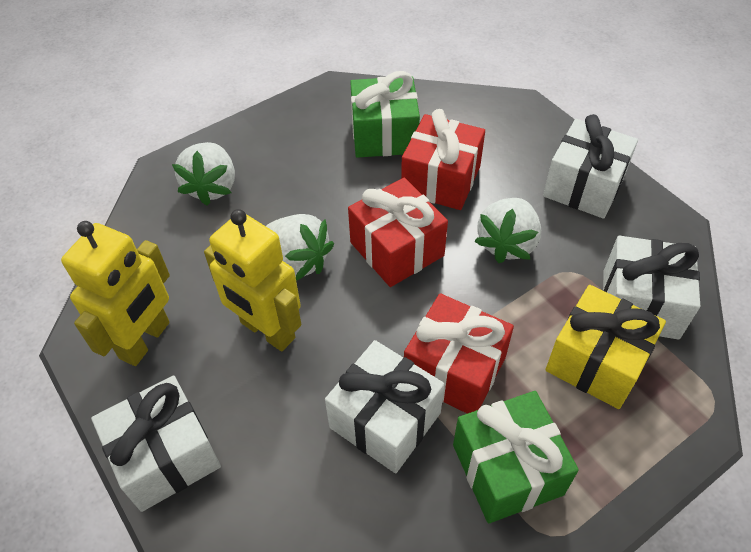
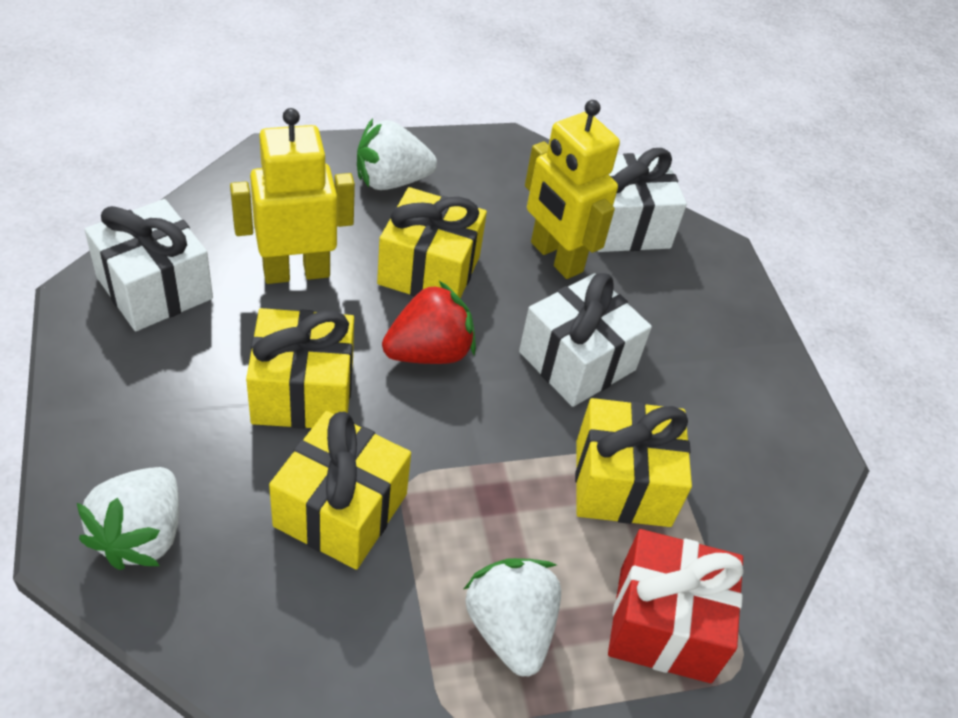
green gift: [350,71,420,158] [453,391,579,523] = 2 -> none = 0
red gift: [348,178,448,287] [401,109,485,210] [404,293,514,414] = 3 -> [608,529,744,683] = 1
red strawberry: none = 0 -> [382,281,476,364] = 1
white gift: [91,375,221,512] [325,340,445,473] [543,114,638,219] [603,236,700,340] = 4 -> [85,199,213,331] [519,273,652,407] [598,148,687,252] = 3
yellow gift: [545,285,666,409] = 1 -> [246,308,354,429] [269,411,411,570] [377,187,487,298] [575,398,692,527] = 4

